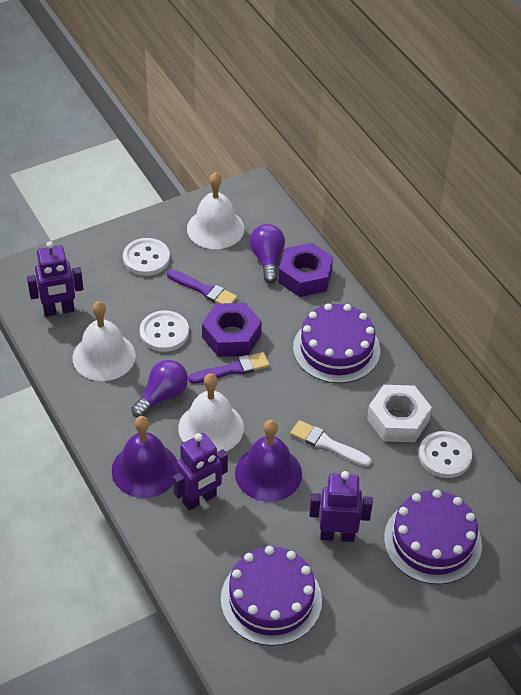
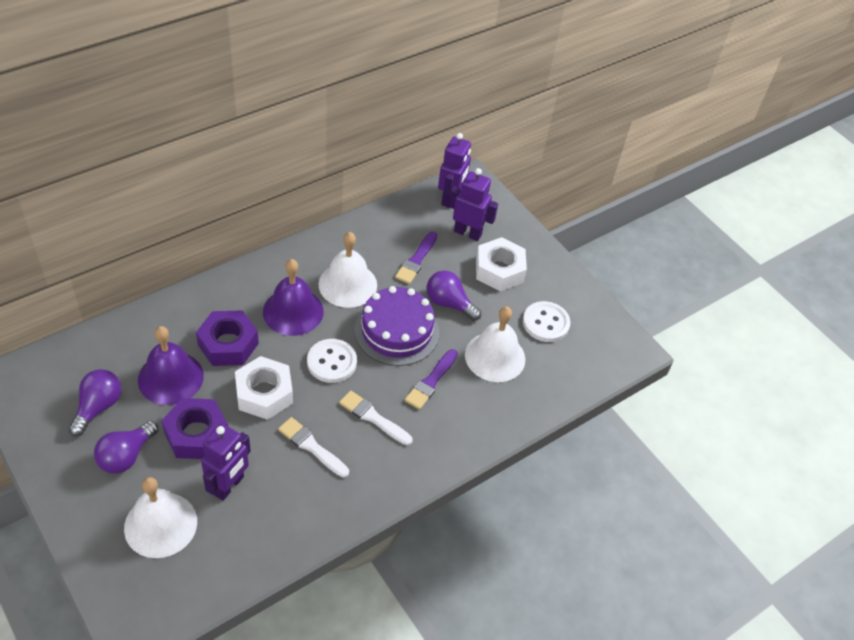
purple cake: [221,546,322,646] [293,303,380,383] [384,490,482,584] = 3 -> [354,286,439,366] = 1
purple light bulb: [131,360,188,417] [250,224,285,283] = 2 -> [68,369,121,436] [94,421,158,474] [427,270,481,321] = 3
white brush: [290,420,371,467] = 1 -> [278,417,349,478] [339,391,413,445] = 2
white button: [123,238,170,276] [140,310,189,352] [419,431,472,478] = 3 -> [307,339,357,383] [523,301,570,342] = 2
white nut: [367,385,432,442] = 1 -> [235,356,293,420] [476,237,527,291] = 2

